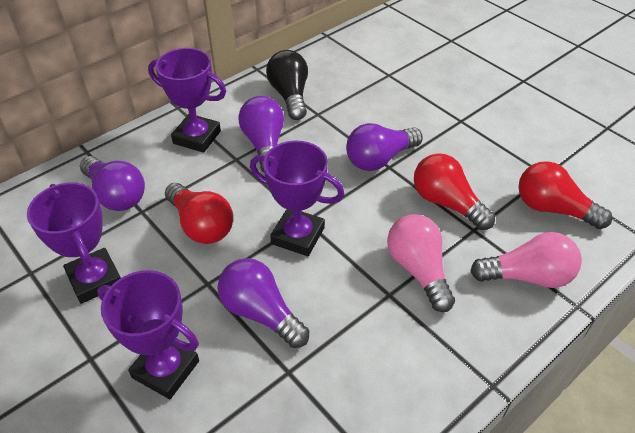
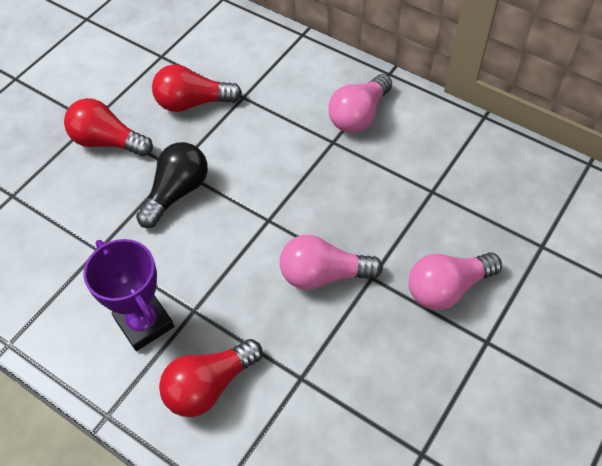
pink light bulb: [387,214,455,312] [470,232,582,288] = 2 -> [280,235,383,290] [328,74,392,133] [408,252,502,310] = 3
purple light bulb: [80,156,145,211] [217,258,309,348] [238,96,284,172] [346,123,423,171] = 4 -> none = 0
purple trophy: [27,182,121,304] [97,270,199,399] [148,48,226,153] [250,141,344,256] = 4 -> [83,239,174,351] = 1

